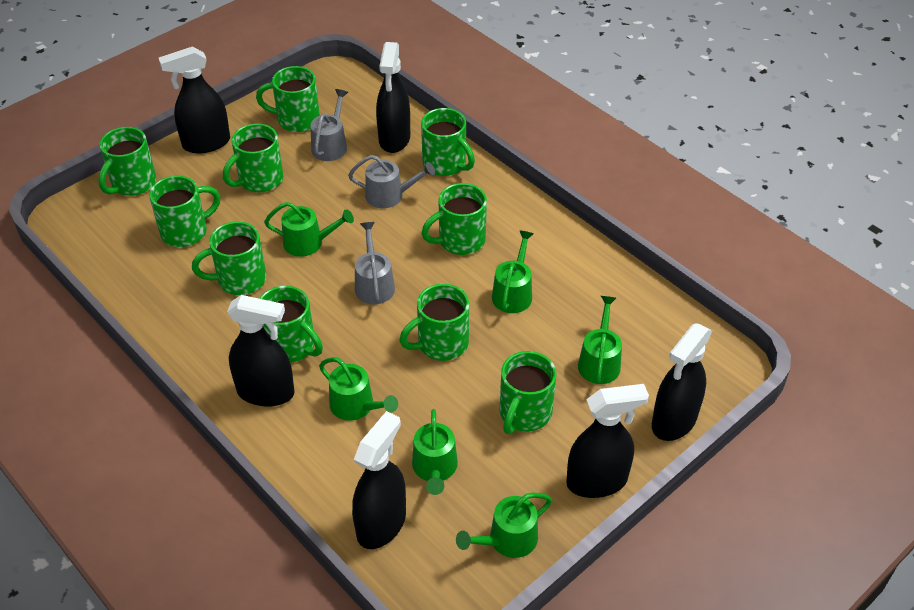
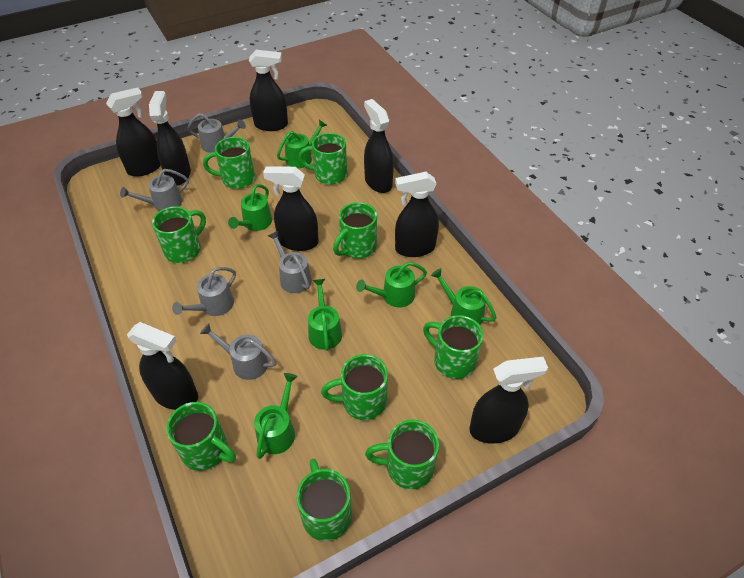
black spray bottle: [159,47,230,153] [227,295,295,407] [352,411,406,549] [376,42,410,153] [566,384,649,498] [652,323,712,441] = 6 -> [106,87,161,177] [127,322,198,410] [149,91,191,186] [249,50,288,131] [263,166,319,251] [364,99,394,193] [395,172,439,257] [469,357,548,444] = 8
green mug: [98,127,156,196] [149,176,220,247] [192,221,266,295] [223,124,283,192] [256,66,320,132] [259,286,323,363] [399,284,469,361] [421,108,475,176] [422,183,487,255] [500,351,557,434] = 10 -> [152,206,206,263] [166,402,236,471] [203,137,255,189] [296,459,352,541] [298,133,347,185] [321,354,388,420] [333,202,377,259] [365,420,439,490] [423,315,483,379] = 9
grey watering can: [310,89,348,161] [348,155,435,208] [355,222,395,305] = 3 -> [120,169,189,211] [172,267,236,316] [187,113,246,153] [200,323,276,380] [268,231,312,293] = 5

